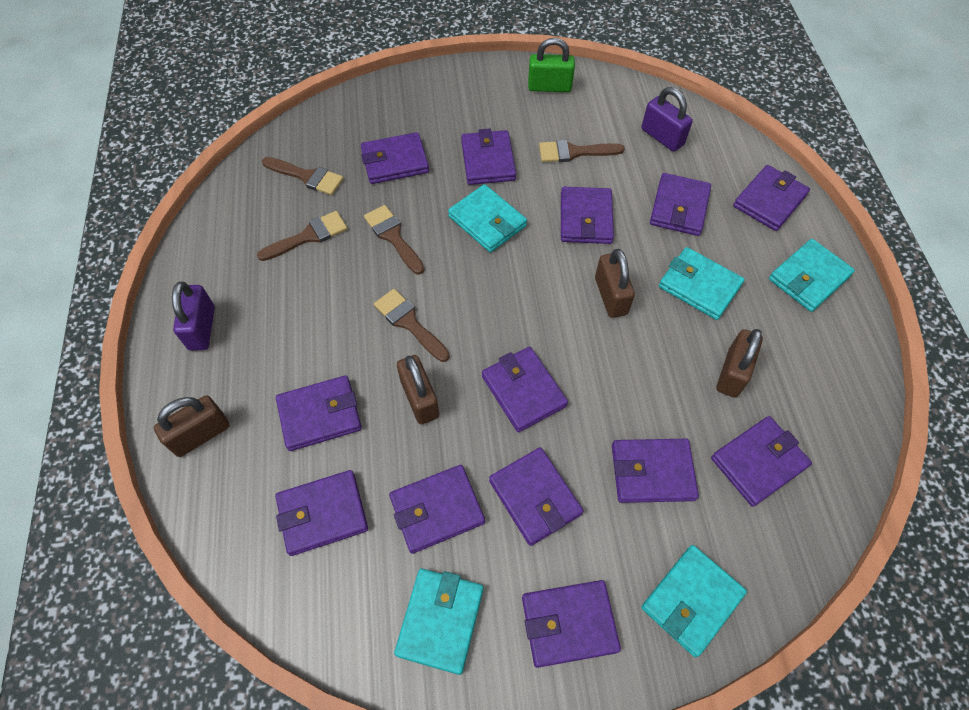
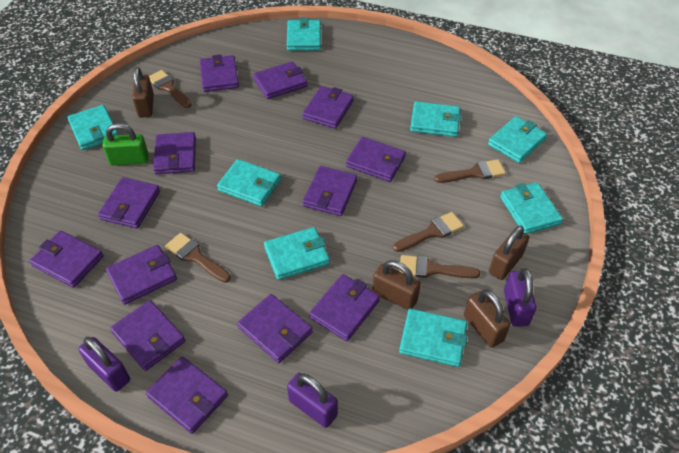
purple padlock: [172,282,215,351] [642,87,693,152] = 2 -> [78,337,130,392] [287,373,338,428] [504,268,536,327] = 3
turquoise wallet: [394,569,483,675] [448,184,527,252] [641,545,747,657] [659,247,745,320] [769,239,855,312] = 5 -> [67,105,118,150] [217,159,281,207] [264,227,330,280] [287,18,321,51] [399,309,467,367] [410,101,461,137] [488,116,547,163] [500,182,563,234] = 8

